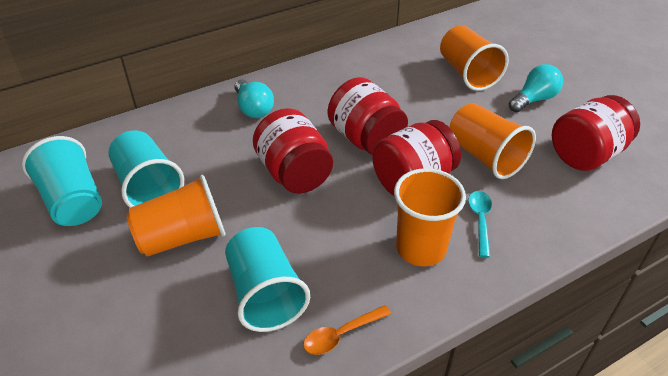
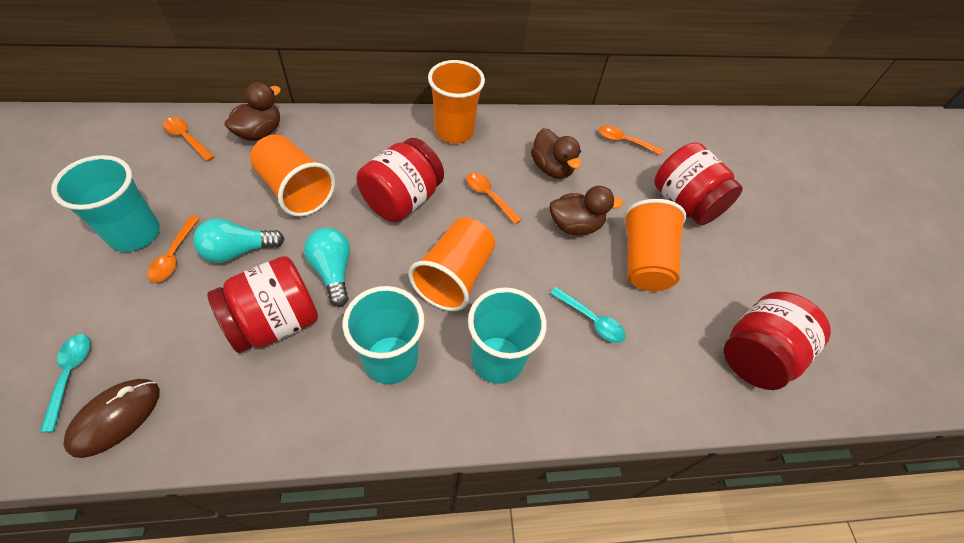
brown duck: none = 0 -> [224,82,281,141] [531,128,581,179] [550,186,623,235] = 3
brown mouse: none = 0 -> [63,379,160,458] = 1
orange spoon: [303,305,391,355] = 1 -> [147,215,200,283] [163,117,215,162] [466,173,522,224] [599,126,663,155] = 4
turquoise spoon: [468,191,492,258] = 1 -> [40,334,90,432] [550,287,626,343] = 2

